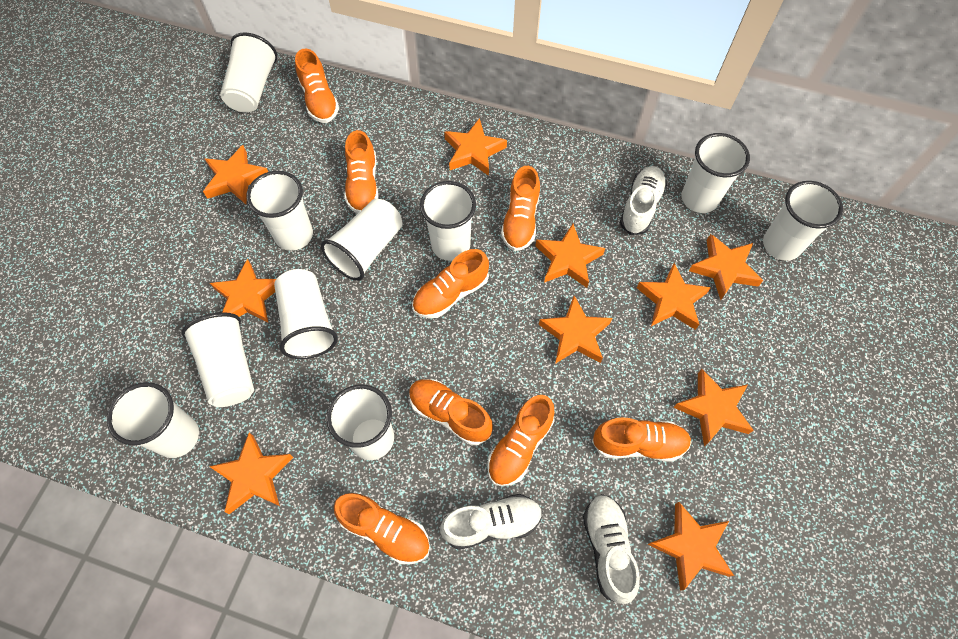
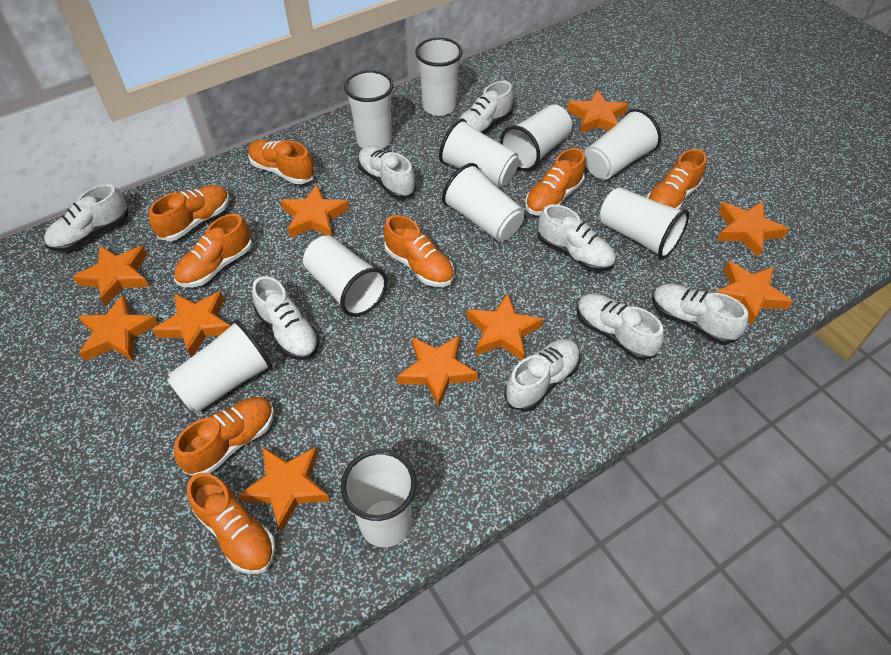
white shoe: [440,494,543,550] [583,494,640,604] [620,166,667,235] = 3 -> [44,184,128,252] [252,276,319,360] [358,146,416,199] [459,81,513,134] [504,339,580,412] [538,204,616,272] [577,294,664,360] [652,284,748,344] = 8

